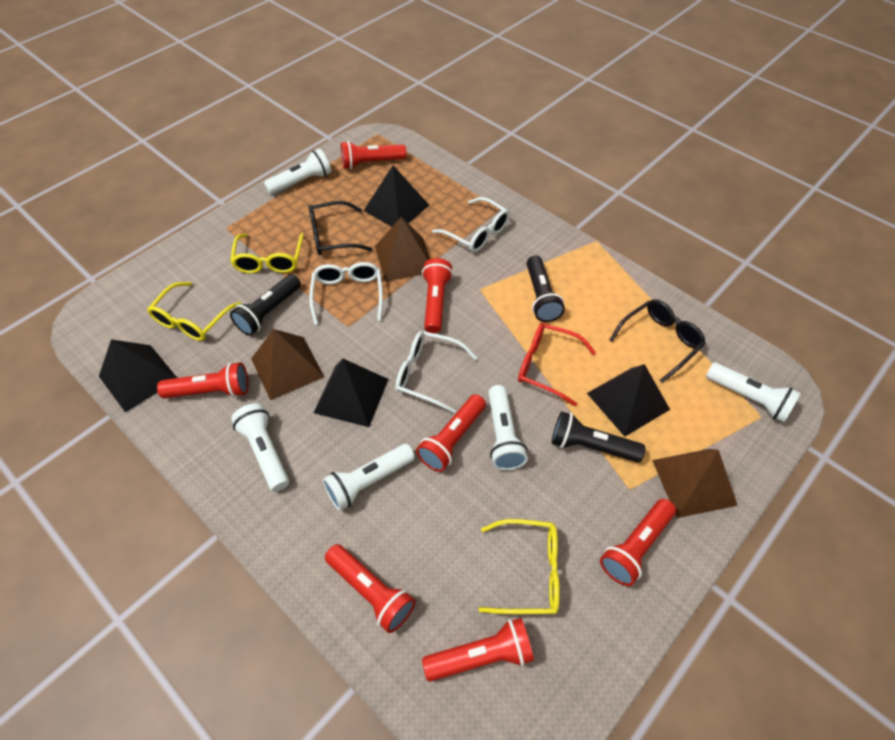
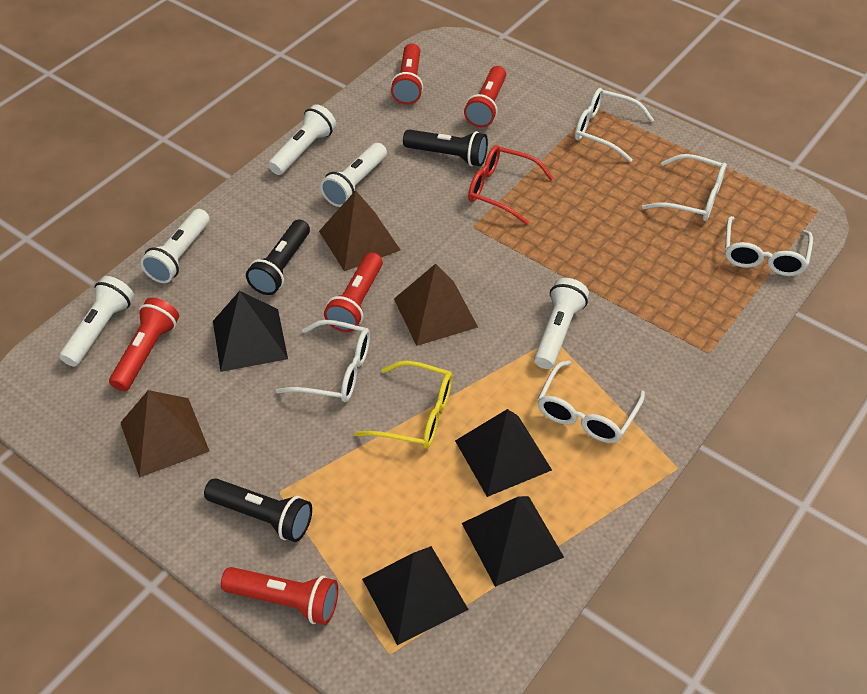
black glasses: [309,201,372,255] [609,299,706,383] = 2 -> none = 0
red flashlight: [157,362,248,398] [325,544,416,633] [341,141,406,169] [416,394,486,472] [422,258,453,333] [422,618,534,682] [600,499,676,586] = 7 -> [109,298,179,391] [221,567,338,625] [324,252,383,332] [390,43,423,105] [464,66,506,127] = 5
white glasses: [309,262,383,325] [395,331,477,414] [432,197,510,252] = 3 -> [276,320,370,402] [537,360,645,443] [575,88,654,162] [642,154,727,221] [725,216,813,276] = 5
yellow glasses: [147,282,241,341] [230,233,304,273] [479,519,560,614] = 3 -> [355,361,453,449] = 1

